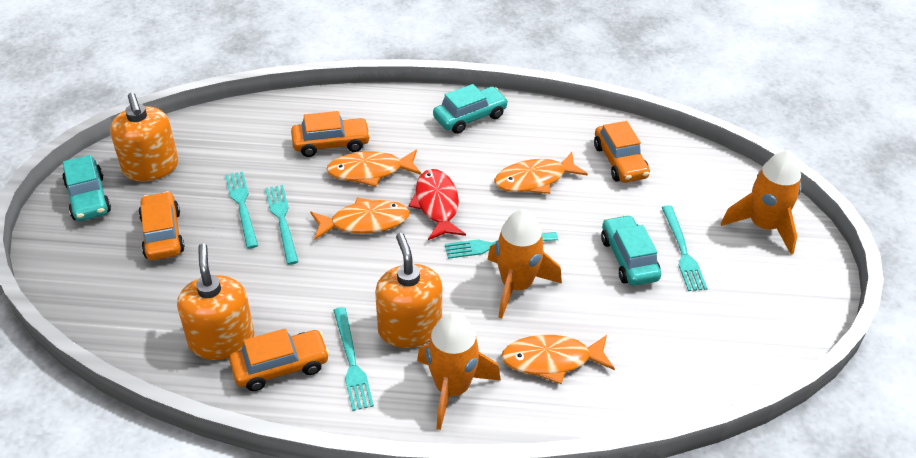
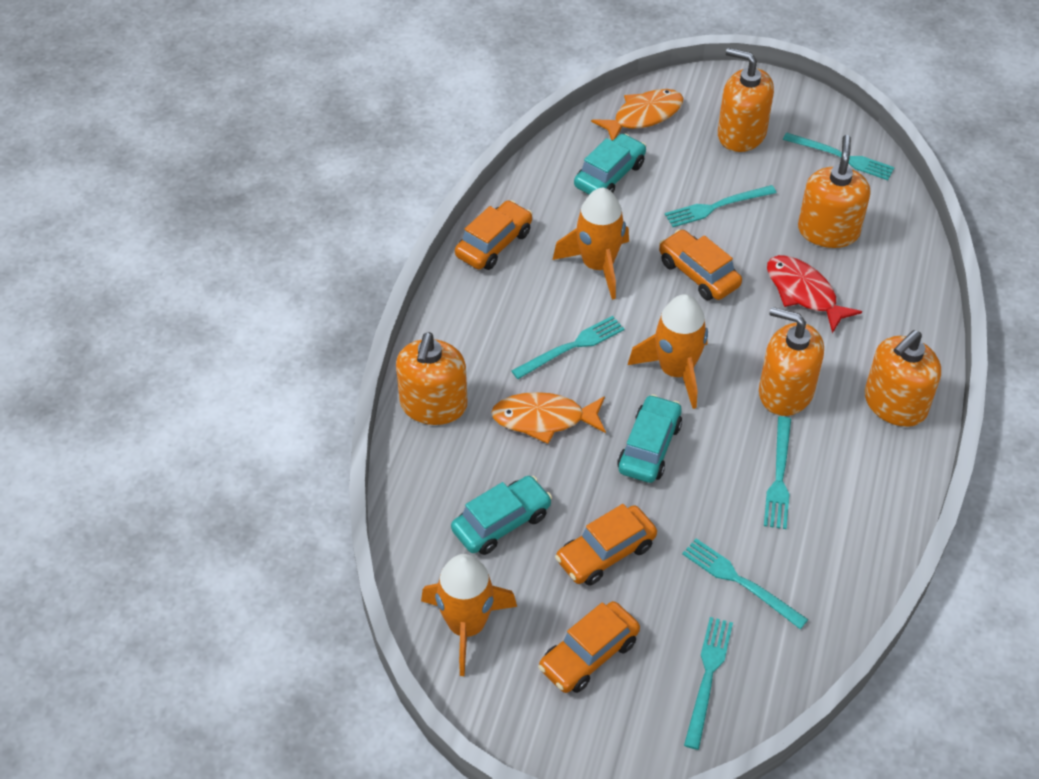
orange fish: [310,197,410,240] [326,150,422,187] [494,152,588,194] [501,335,615,384] = 4 -> [491,392,606,444] [591,89,684,140] = 2
orange soap dispenser: [110,93,179,182] [177,243,254,360] [375,233,442,348] = 3 -> [396,332,467,425] [718,48,774,152] [759,307,824,416] [798,135,870,248] [865,330,941,427] = 5
turquoise fork: [225,171,258,249] [265,185,299,265] [333,307,374,411] [445,232,558,259] [662,205,708,291] = 5 -> [512,316,624,379] [665,185,777,227] [682,539,808,629] [684,617,733,750] [764,416,791,529] [783,132,895,180] = 6

